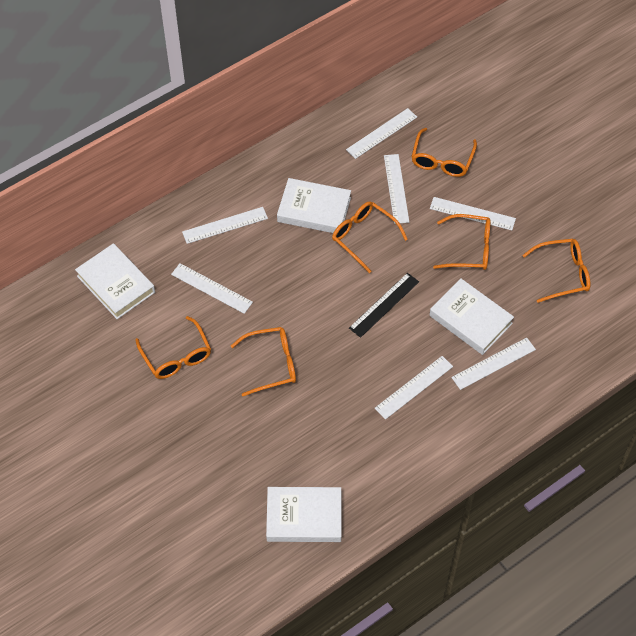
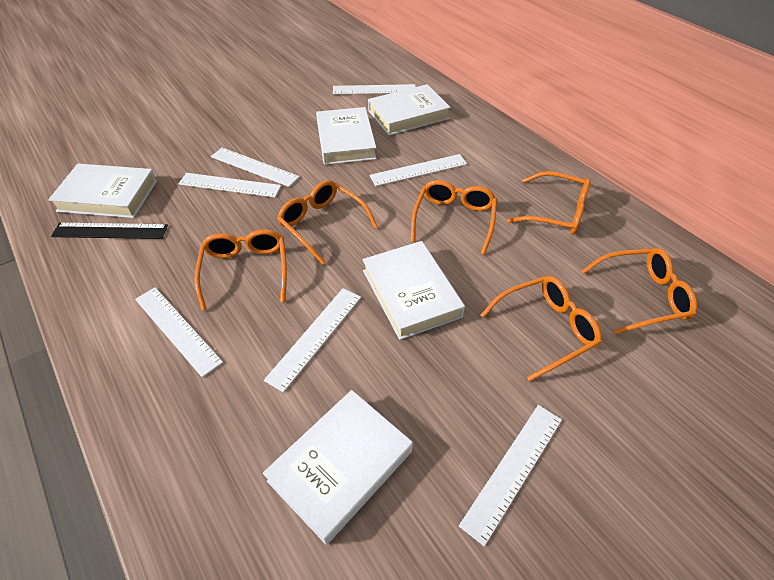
white book: [75,243,155,319] [266,487,341,542] [277,178,351,233] [430,278,514,355] = 4 -> [48,164,157,218] [263,390,413,545] [316,107,377,165] [362,241,465,340] [368,84,451,136] = 5

